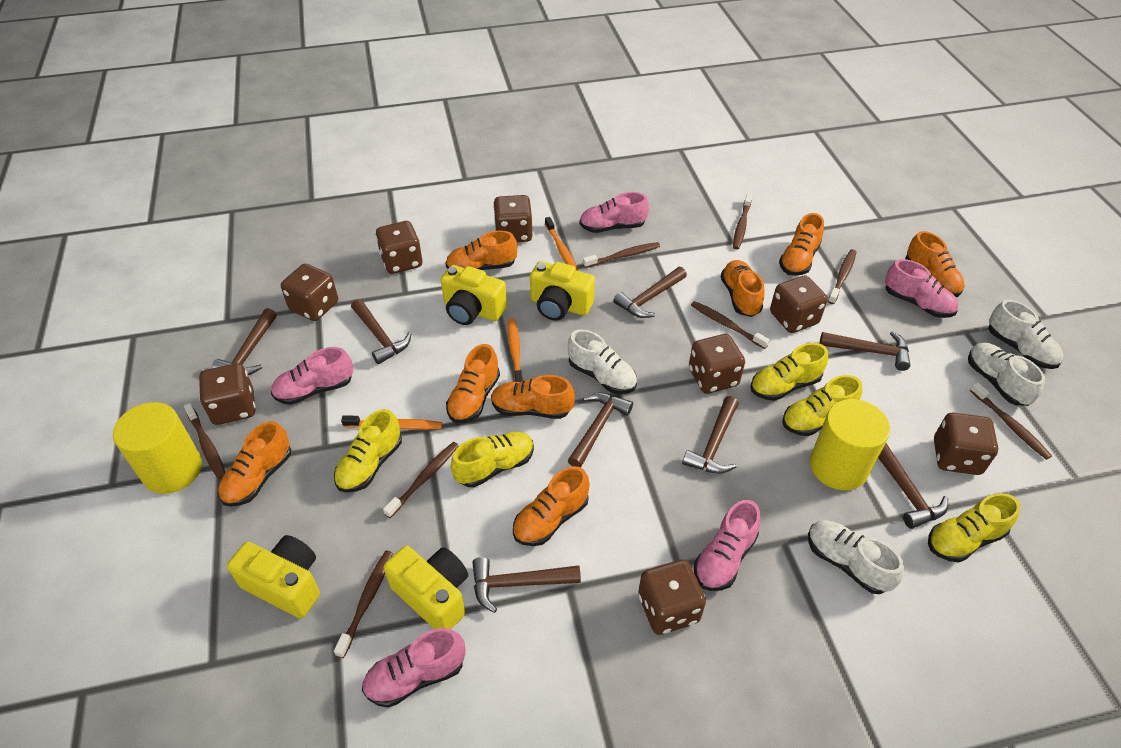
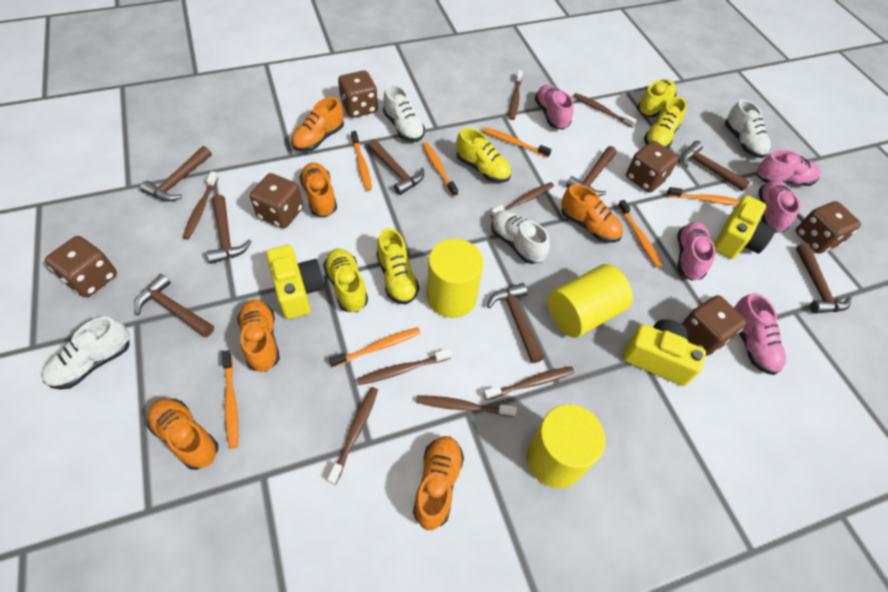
brown dice: [199,363,255,425] [281,264,338,321] [376,221,422,274] [493,195,532,242] [638,560,706,635] [689,334,745,394] [770,276,828,333] [934,413,998,475] = 8 -> [45,236,117,297] [250,173,303,228] [338,71,378,118] [626,141,678,193] [682,295,747,356] [796,201,861,254] = 6
orange shoe: [218,421,291,506] [445,231,517,270] [446,344,500,423] [491,375,575,419] [513,466,590,546] [721,260,764,317] [779,213,824,276] [906,231,964,297] = 8 -> [147,399,218,470] [237,299,280,372] [291,97,344,152] [299,162,337,217] [413,436,464,530] [561,184,623,243] = 6
orange toothbrush: [341,415,442,430] [508,318,523,382] [545,217,578,271] = 3 -> [222,350,239,449] [329,327,421,368] [351,131,372,191] [422,142,458,197] [482,127,552,158] [618,200,662,267] [667,187,740,205] = 7
yellow camera: [227,535,320,618] [384,546,468,629] [441,265,507,325] [530,261,595,321] = 4 -> [266,245,325,319] [623,319,706,386] [714,195,776,259] = 3
yellow cylinder: [113,402,202,494] [810,399,890,490] = 2 -> [427,239,483,318] [527,405,606,488] [548,264,633,338] = 3

